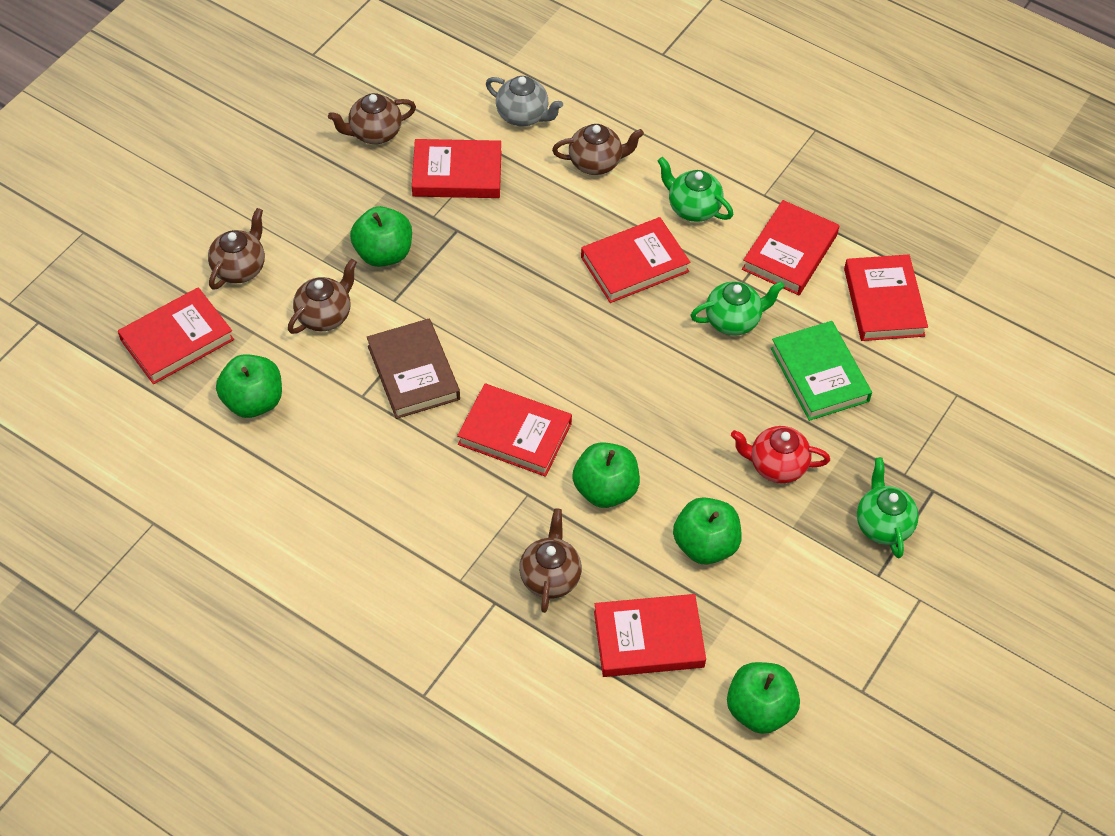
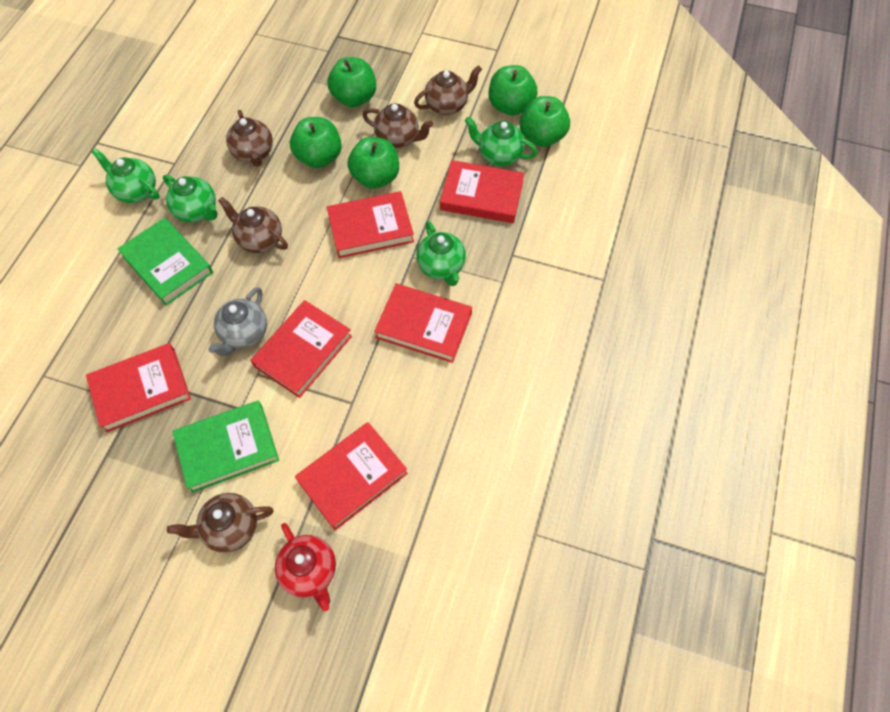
brown book: [367,319,460,419] = 1 -> none = 0
green book: [771,321,872,421] = 1 -> [117,218,213,306] [172,400,279,493] = 2
green teapot: [658,157,733,222] [690,281,785,336] [857,457,919,558] = 3 -> [92,148,160,203] [163,175,217,222] [416,221,466,286] [465,117,537,166] = 4
red book: [118,287,234,384] [412,139,501,198] [457,384,572,477] [581,217,691,303] [594,594,706,677] [742,200,839,295] [844,254,928,341] = 7 -> [86,343,191,433] [250,300,352,398] [295,422,408,530] [327,191,414,258] [374,284,472,363] [440,160,524,223] = 6

